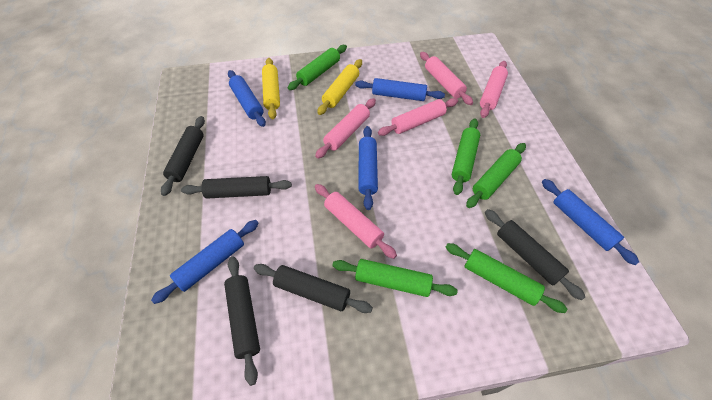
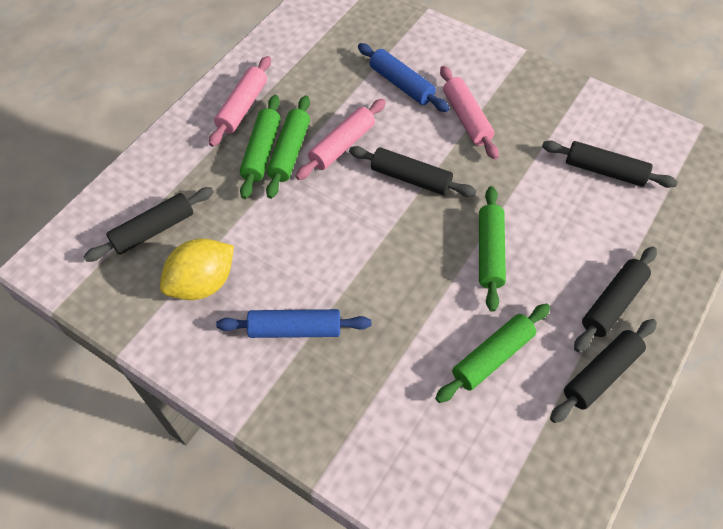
blue rolling pin: [151,220,259,304] [228,70,266,127] [355,78,445,101] [358,126,378,210] [542,179,639,265] = 5 -> [216,309,371,338] [358,43,450,112] = 2
green rolling pin: [288,45,347,90] [332,259,458,297] [445,243,567,313] [452,118,480,195] [466,143,526,208] = 5 -> [240,95,281,199] [266,95,310,199] [435,303,550,403] [479,186,506,312] = 4
pink rolling pin: [315,98,376,159] [315,184,397,259] [378,98,458,136] [420,52,473,105] [480,61,508,118] = 5 -> [209,56,271,147] [295,99,386,180] [440,66,499,160] = 3
yellow lemon: none = 0 -> [160,238,234,300] = 1
yellow rolling pin: [262,58,280,119] [317,59,362,115] = 2 -> none = 0

